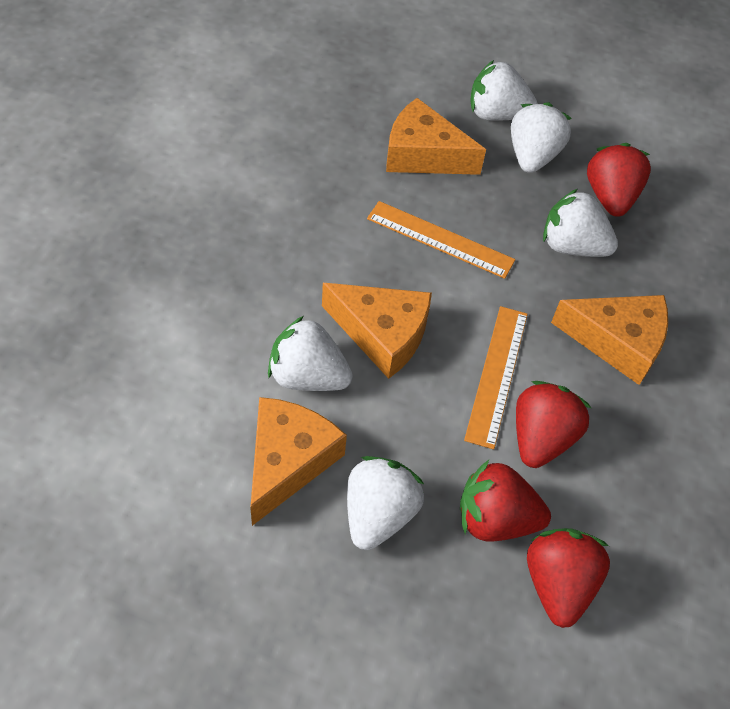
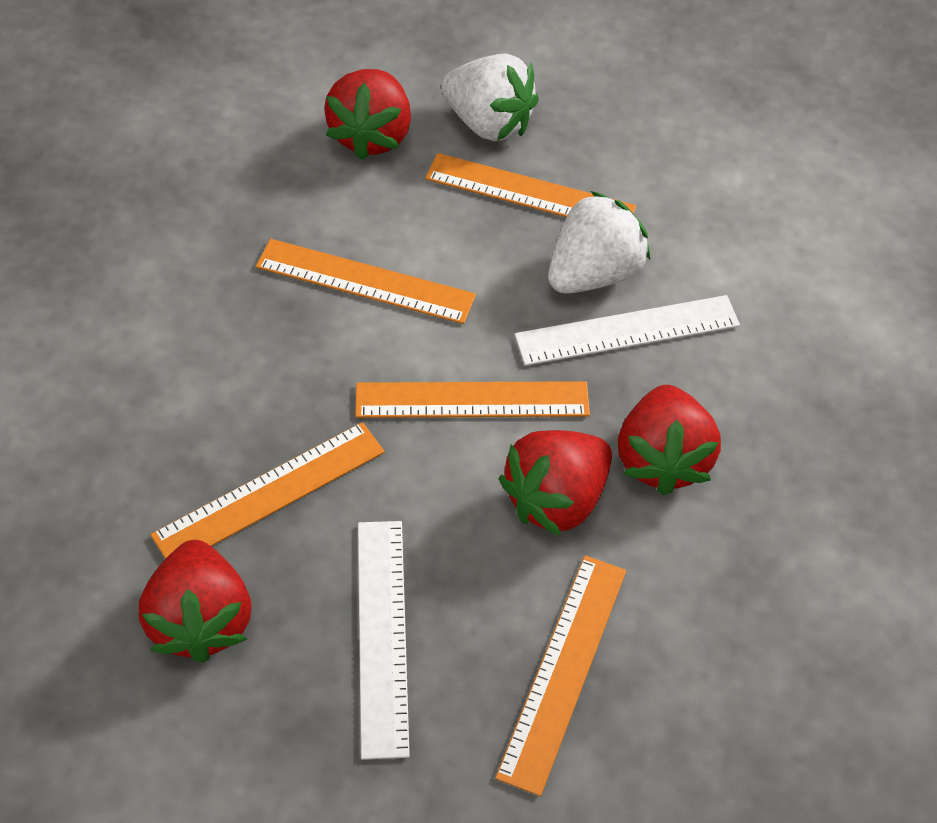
orange cheese: [250,397,347,526] [322,283,432,379] [386,98,486,175] [551,295,668,385] = 4 -> none = 0
orange ruler: [367,201,515,279] [464,306,528,449] = 2 -> [150,422,385,559] [256,239,476,324] [355,381,590,418] [425,153,636,217] [495,555,626,796] = 5
white ruler: none = 0 -> [358,521,410,760] [515,295,740,366] = 2
white strawberry: [268,316,353,391] [347,456,424,550] [470,60,538,121] [511,102,572,173] [543,189,618,257] = 5 -> [441,53,539,141] [548,191,650,294] = 2

